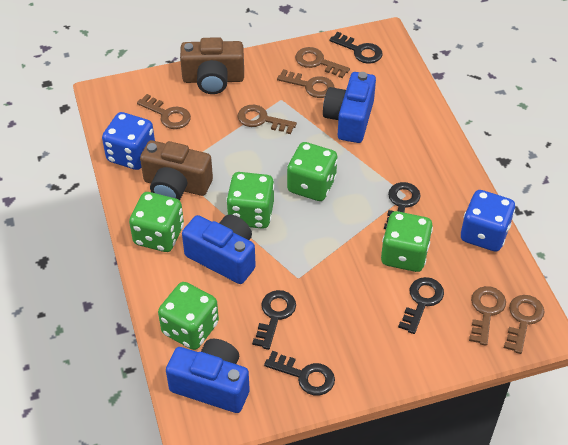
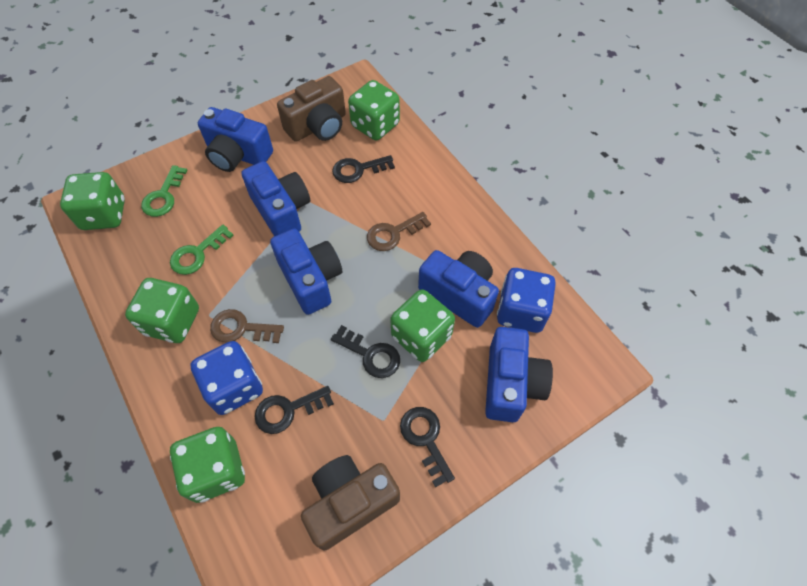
black key: [252,290,296,350] [264,351,335,396] [329,32,383,64] [384,182,421,229] [398,277,444,334] = 5 -> [255,386,334,434] [331,325,400,378] [332,155,395,183] [400,407,455,488] = 4
blue camera: [166,339,250,413] [182,214,256,284] [323,72,376,143] = 3 -> [198,107,273,172] [241,161,310,236] [270,229,342,315] [418,250,499,328] [485,327,553,422] = 5
brown key: [137,94,191,129] [237,105,297,134] [277,69,334,98] [295,47,350,78] [469,286,506,346] [504,295,545,354] = 6 -> [210,309,284,343] [367,212,431,251] = 2
green key: none = 0 -> [141,165,188,217] [170,225,234,275] = 2

